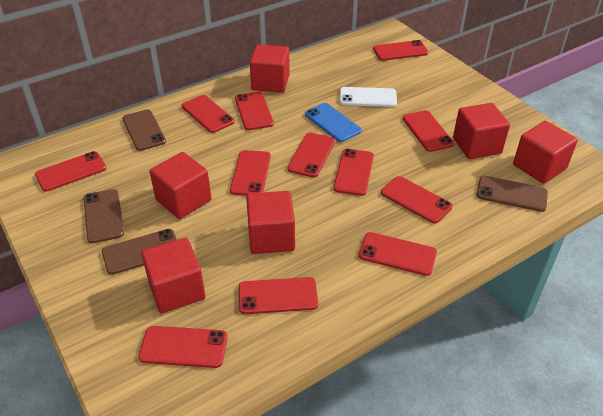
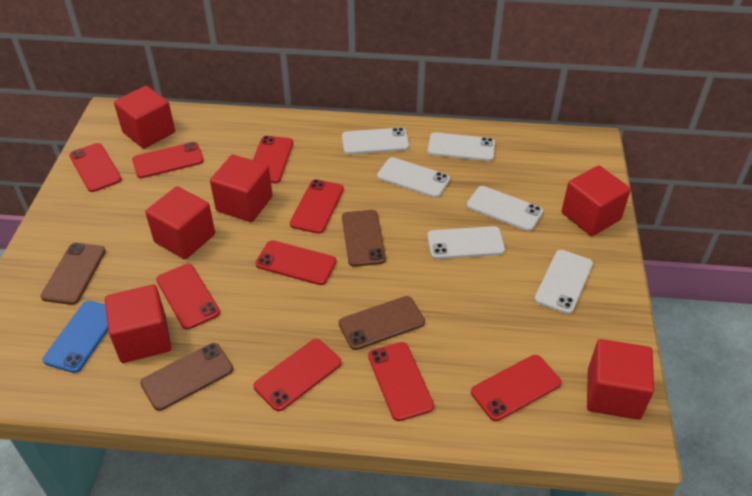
red phone: [35,151,106,192] [138,326,228,368] [182,95,235,133] [230,150,271,196] [235,92,274,130] [239,277,318,314] [287,133,335,178] [333,149,374,196] [359,232,437,276] [373,40,428,61] [381,176,453,223] [403,110,454,152] = 12 -> [69,143,122,192] [132,142,204,178] [156,264,220,330] [253,136,293,183] [253,339,342,411] [255,240,337,285] [290,179,344,234] [368,342,434,421] [471,355,562,421] = 9
white phone: [340,87,397,107] = 1 -> [342,127,409,154] [377,157,450,198] [427,226,505,259] [428,132,495,161] [467,186,543,231] [535,250,593,314] = 6

